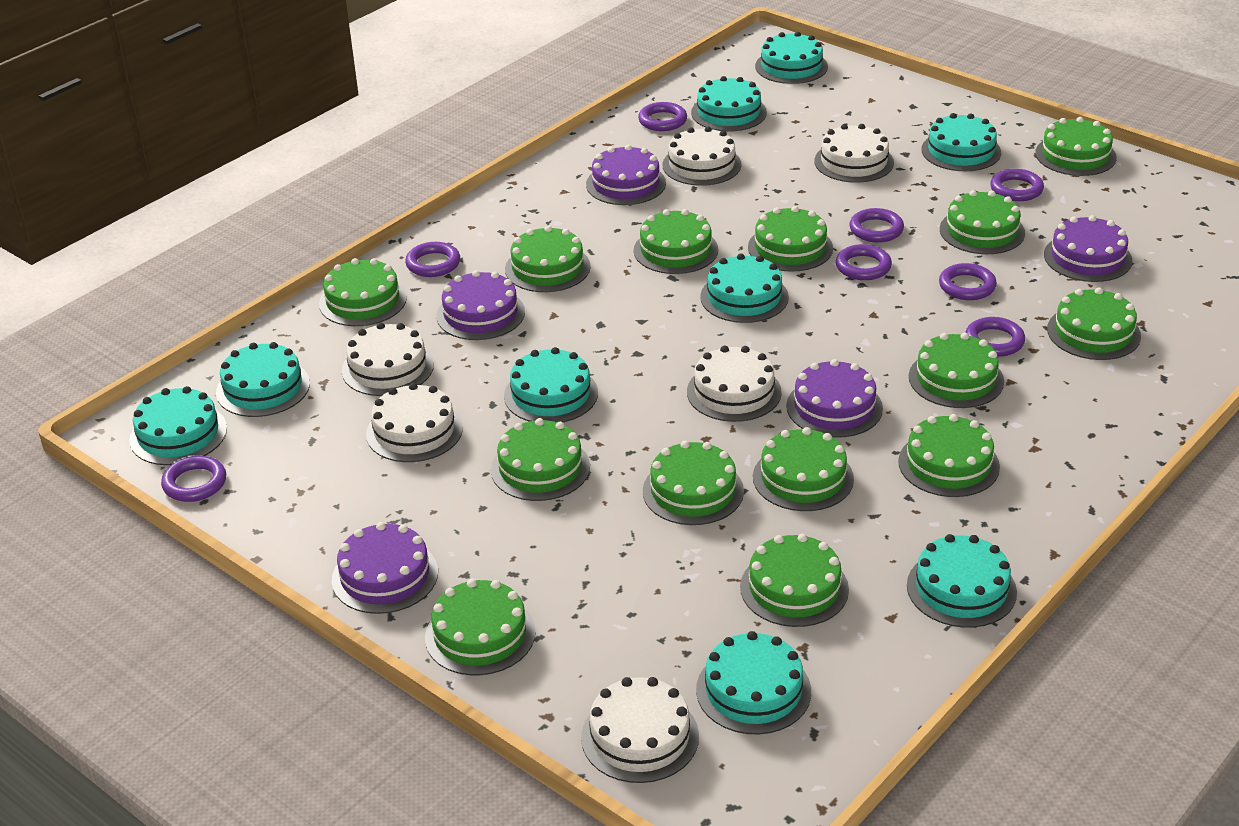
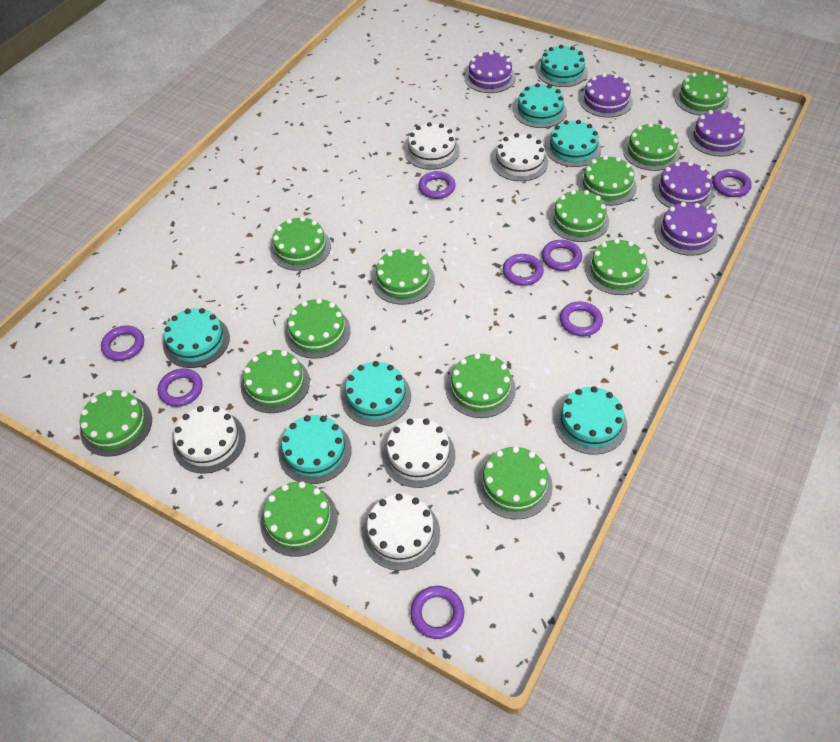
green cake: [319,258,407,326] [425,579,536,675] [491,418,590,501] [505,226,591,292] [634,209,718,274] [643,441,744,525] [740,534,849,627] [748,206,833,272] [753,427,854,511] [898,414,1000,497] [909,333,1004,408] [940,190,1025,254] [1035,117,1117,176] [1047,287,1141,360] = 14 -> [79,390,152,456] [241,350,310,413] [260,481,338,557] [270,217,331,271] [285,298,351,359] [372,248,435,305] [446,353,516,418] [476,446,553,519] [549,190,609,242] [578,155,637,206] [585,239,649,295] [623,123,680,171] [675,71,729,116] = 13
turquoise cake: [130,386,227,465] [216,342,310,417] [504,347,598,422] [691,76,767,132] [696,631,811,734] [700,254,789,323] [755,32,828,84] [907,534,1017,628] [921,113,1001,171] = 9 -> [163,308,230,368] [278,415,352,484] [341,361,411,426] [513,83,567,128] [536,45,588,87] [545,120,601,167] [554,386,627,455] = 7
white cake: [342,322,434,396] [366,383,463,462] [581,677,699,783] [663,126,741,186] [687,345,782,422] [814,124,894,183] = 6 -> [173,406,245,474] [362,494,440,570] [382,418,455,488] [404,122,460,170] [492,133,548,181] = 5

